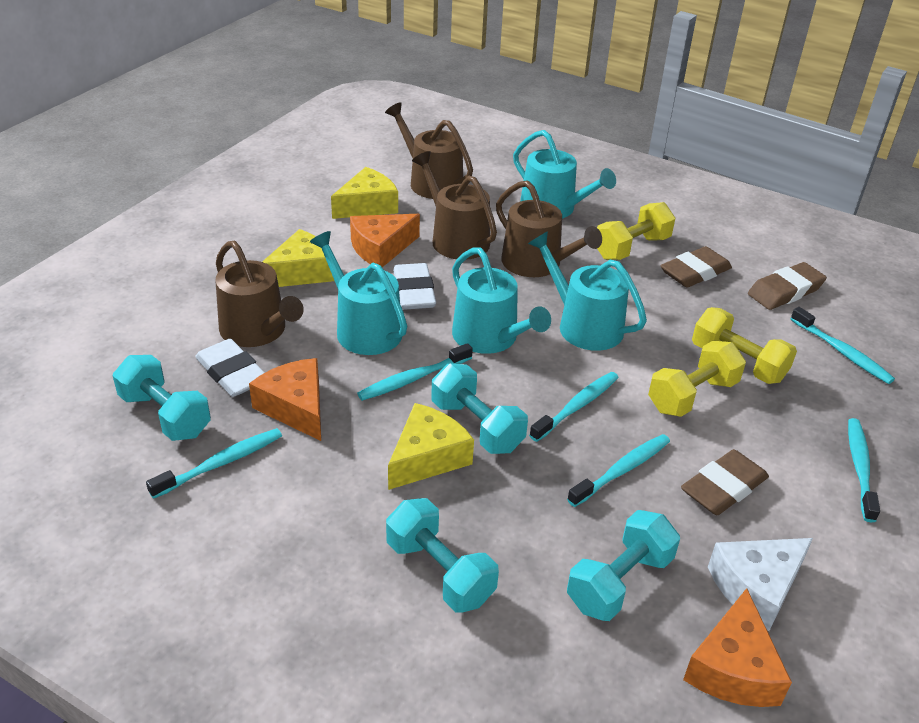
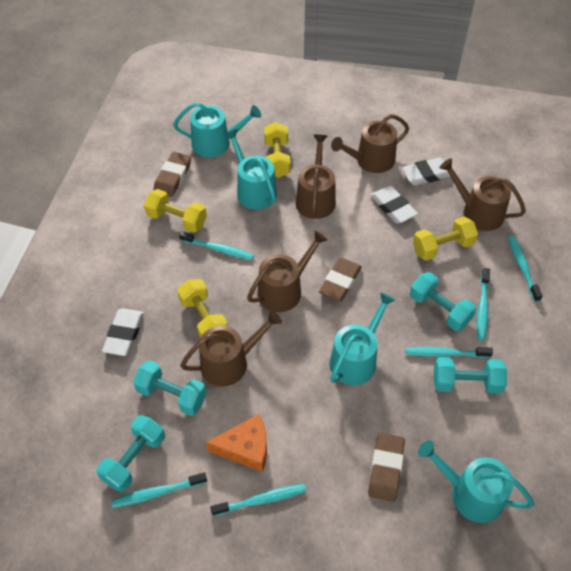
brown watering can: [216,241,304,347] [385,102,473,199] [412,151,497,260] [496,180,602,277] = 4 -> [180,310,282,387] [247,231,328,312] [296,135,336,219] [331,114,409,173] [439,159,526,231] = 5
orange cheese: [249,358,321,441] [350,214,420,267] [683,588,792,707] = 3 -> [206,414,267,472] = 1
white cheese: [708,538,813,631] = 1 -> none = 0
white eraser: [195,339,265,397] [393,263,436,310] = 2 -> [102,308,144,356] [370,186,418,224] [402,157,450,186] = 3
yellow cheese: [262,229,334,287] [331,167,398,219] [388,403,474,490] = 3 -> none = 0
yellow dumbbell: [597,202,675,260] [648,341,746,417] [692,307,797,384] = 3 -> [144,189,207,233] [177,279,228,338] [264,122,291,178] [413,217,478,261] = 4

